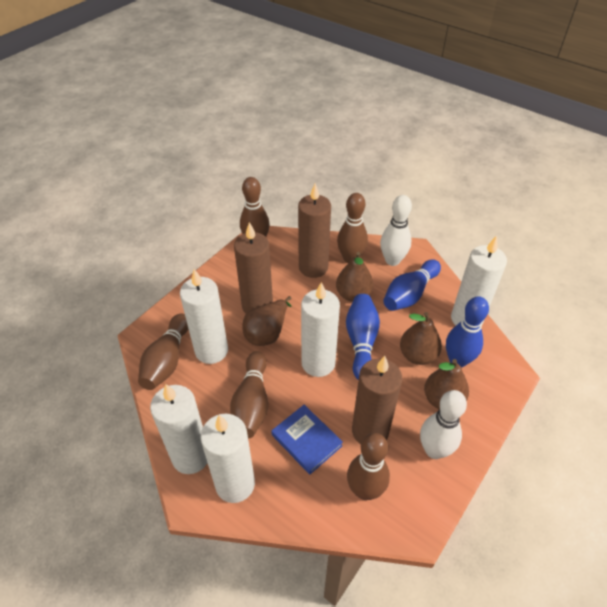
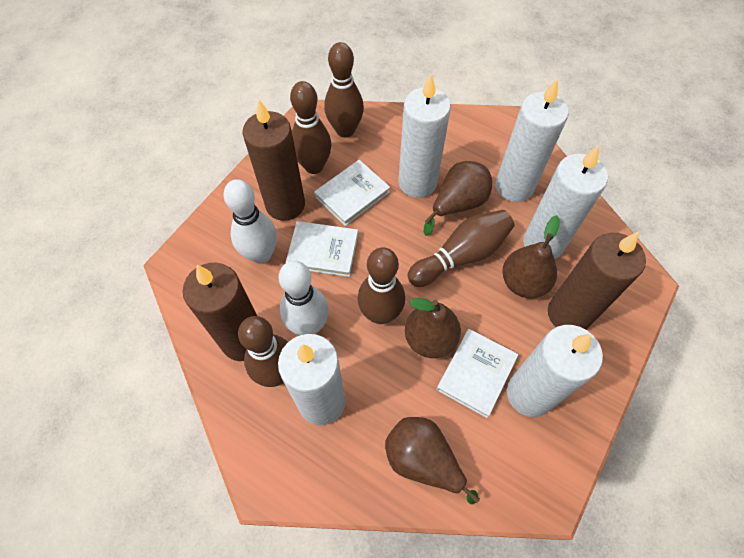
blue book: [271,405,343,474] = 1 -> none = 0
blue bowling pin: [346,294,380,380] [383,259,441,311] [446,296,489,368] = 3 -> none = 0
white book: none = 0 -> [286,221,358,277] [314,160,390,226] [436,329,518,418] = 3

